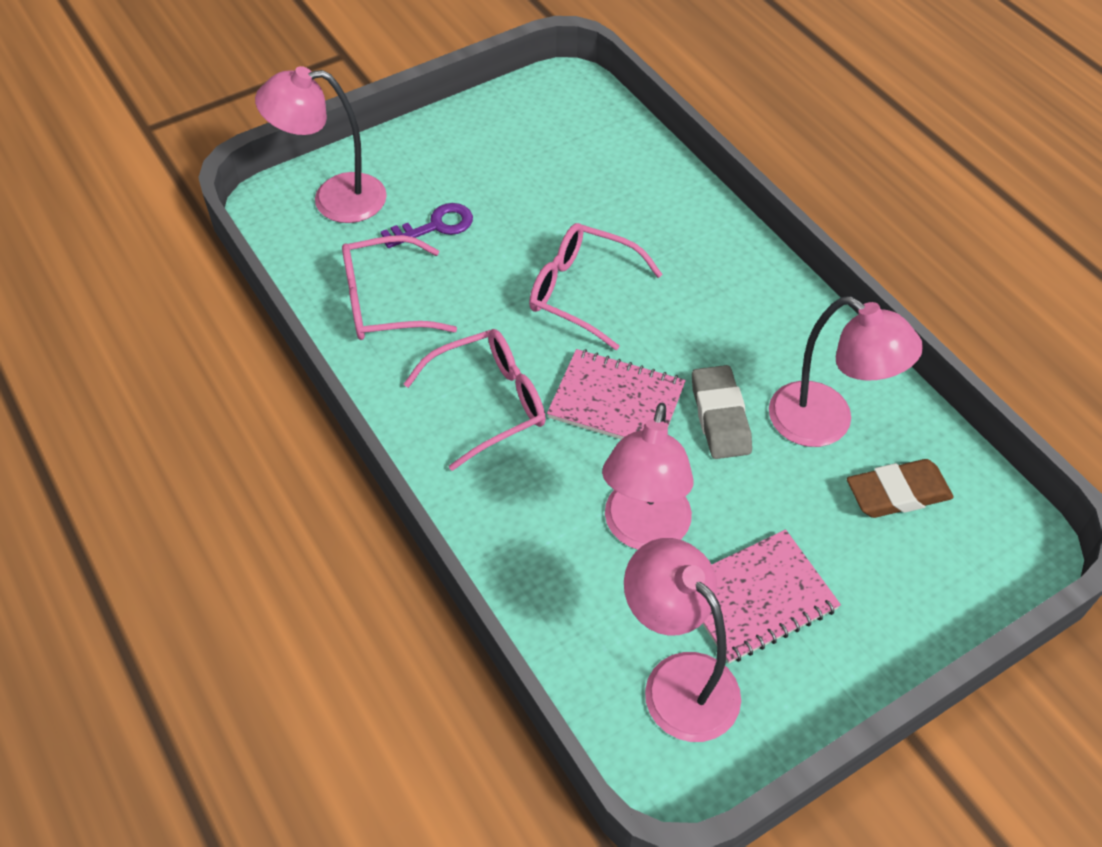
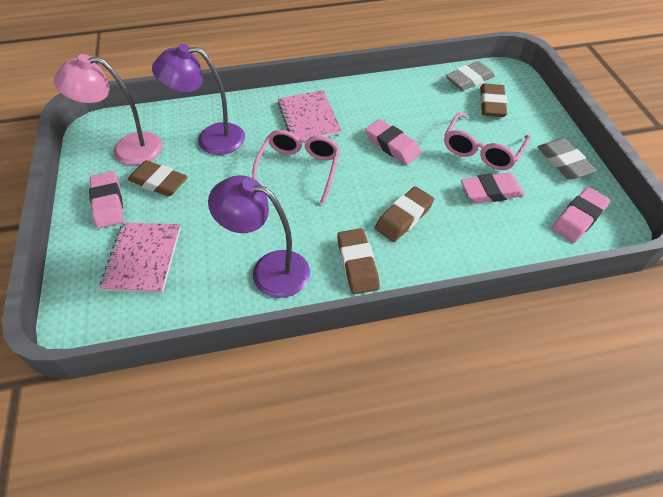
brown eraser: [847,459,954,518] = 1 -> [128,160,188,197] [337,228,380,295] [375,186,434,242] [480,83,507,117] = 4
grey eraser: [692,365,752,459] = 1 -> [446,61,495,91] [538,138,596,179] = 2
pink eraser: none = 0 -> [89,171,123,228] [365,119,421,165] [461,172,524,203] [552,187,610,243] = 4
pink glasses: [342,235,457,340] [404,329,546,471] [529,223,663,351] = 3 -> [252,130,340,204] [444,112,531,170] = 2
pink lamp: [255,66,387,223] [602,403,693,550] [624,538,741,742] [769,296,923,447] = 4 -> [54,54,162,165] = 1
purple key: [381,203,473,248] = 1 -> none = 0
purple lamp: none = 0 -> [152,44,245,155] [208,175,310,298] = 2

